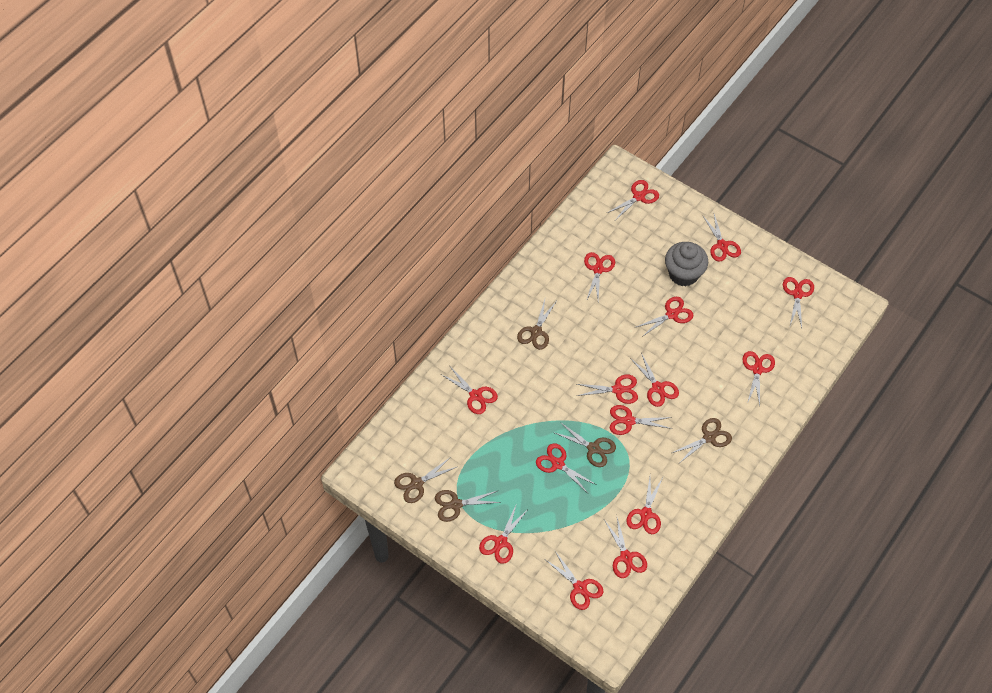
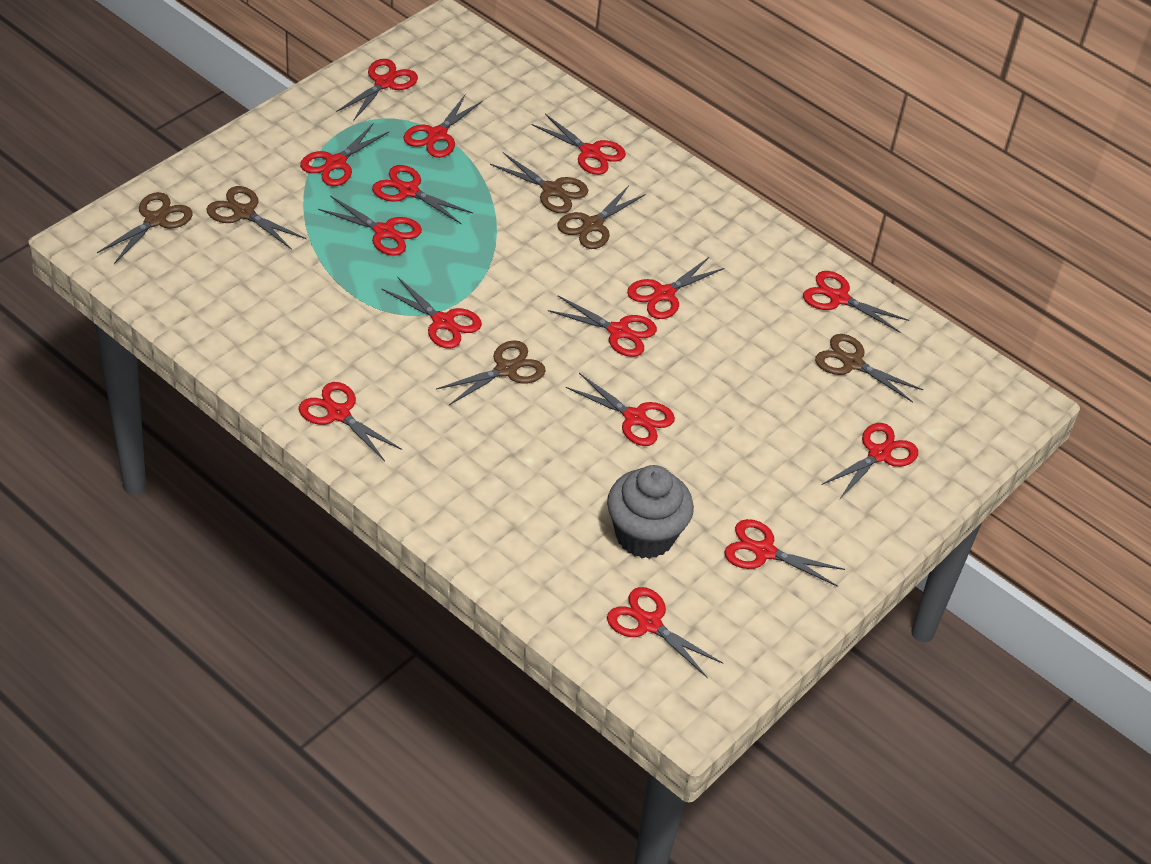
brown scissors: [394,457,457,503] [435,490,501,522] [517,299,556,350] [553,422,616,467] [672,418,732,462] = 5 -> [97,192,193,264] [206,186,306,250] [436,340,546,405] [490,152,588,213] [558,185,646,249] [815,334,923,402] = 6

